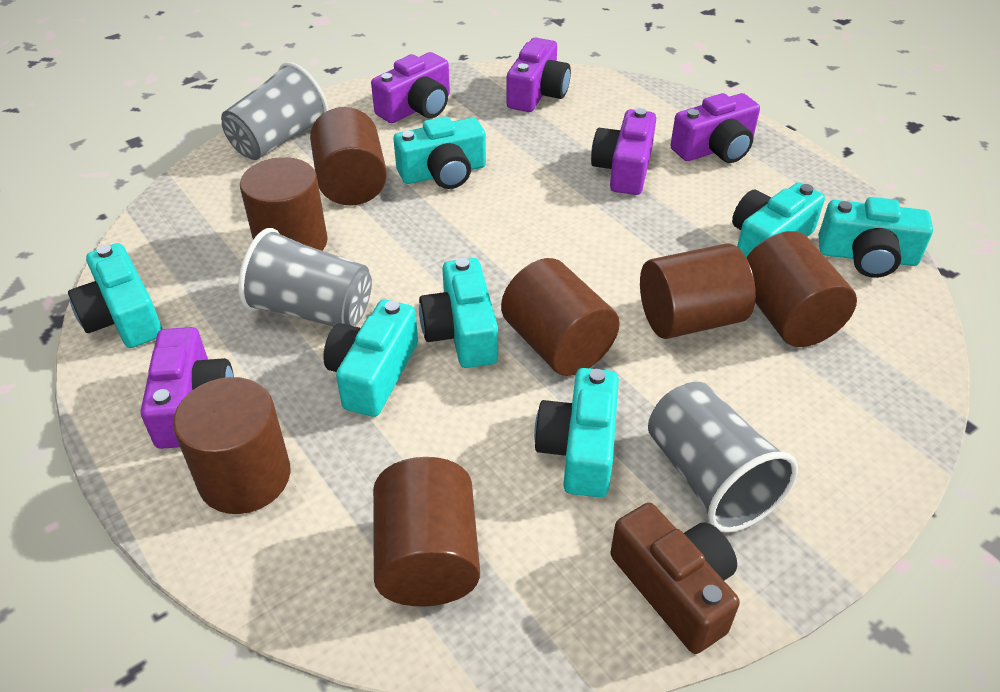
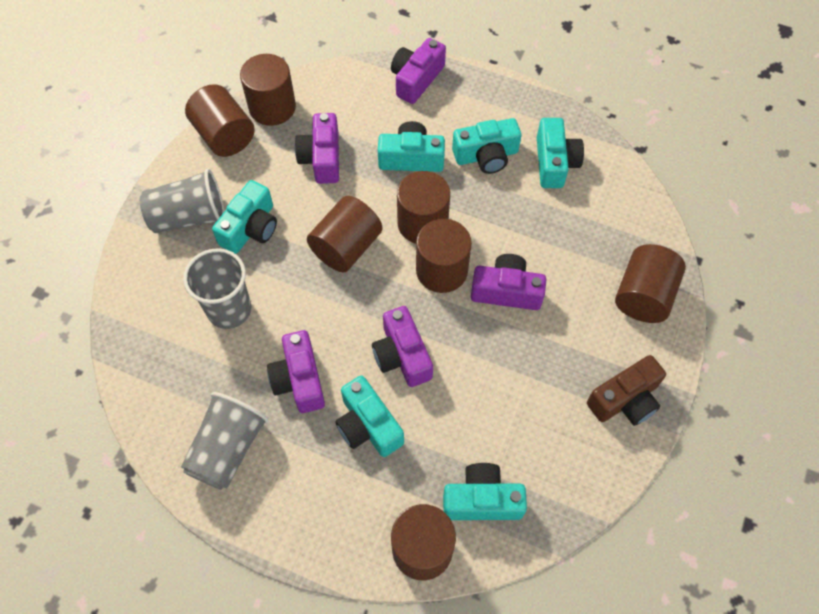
turquoise camera: [68,243,162,348] [323,299,418,417] [394,116,486,189] [419,258,498,368] [534,368,619,498] [732,182,825,257] [818,197,933,278] = 7 -> [212,180,277,254] [335,375,404,457] [378,121,445,172] [443,463,527,520] [452,118,521,174] [537,118,584,188] = 6

